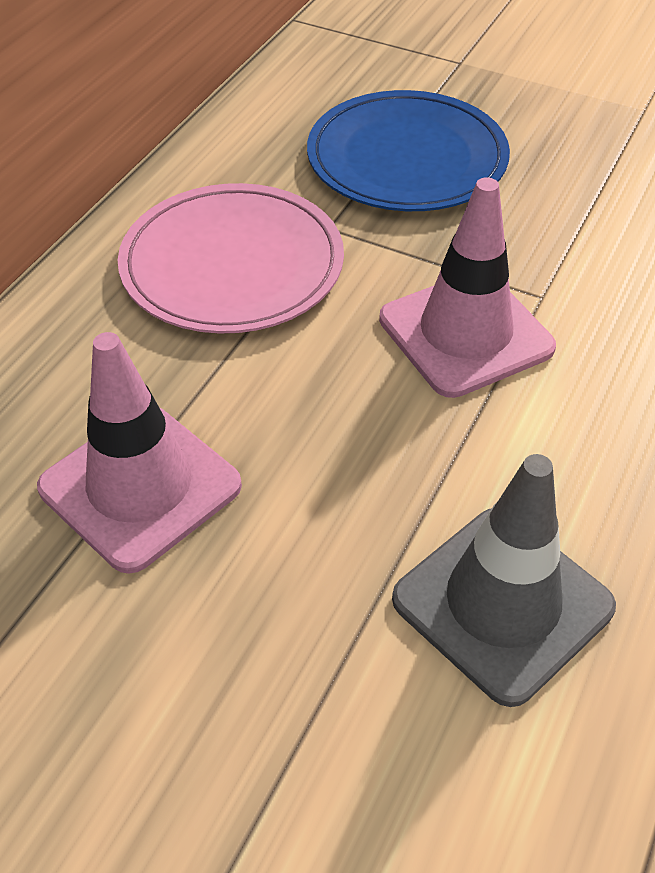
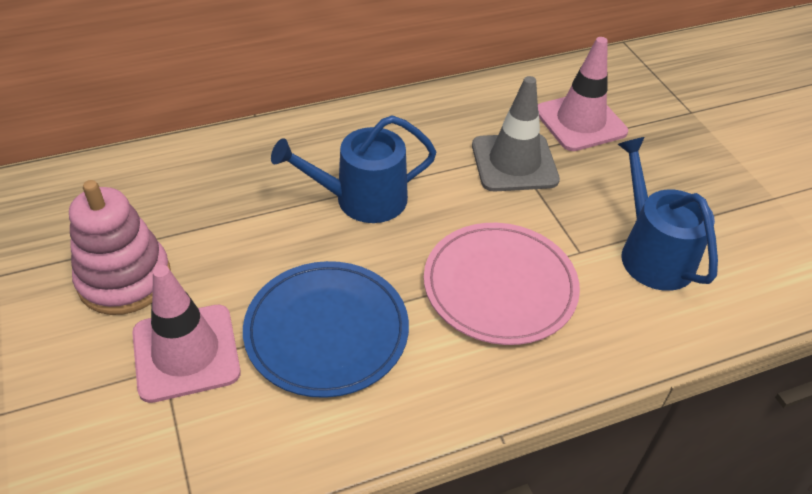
blue watering can: none = 0 -> [271,115,436,223] [618,137,718,291] = 2
pink stacking toy: none = 0 -> [69,180,171,315] = 1

